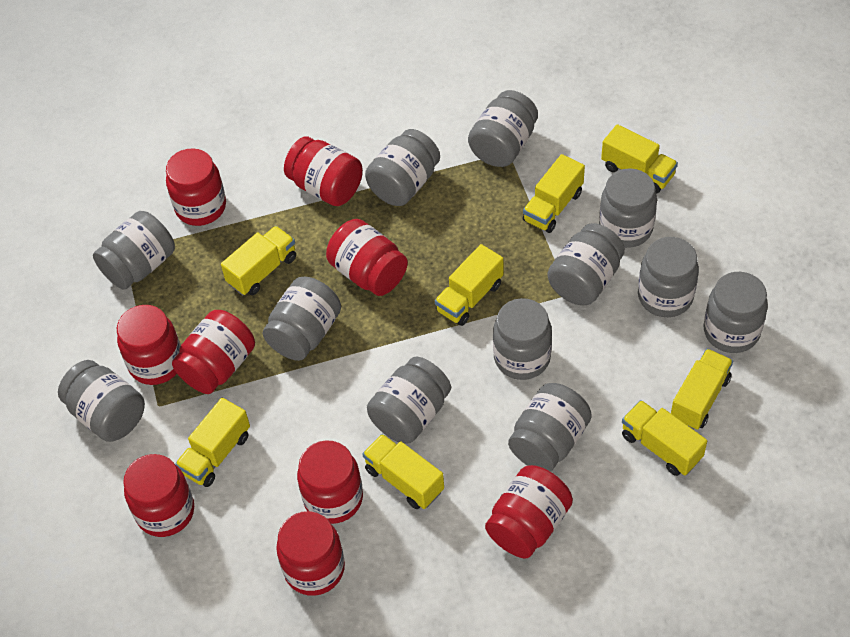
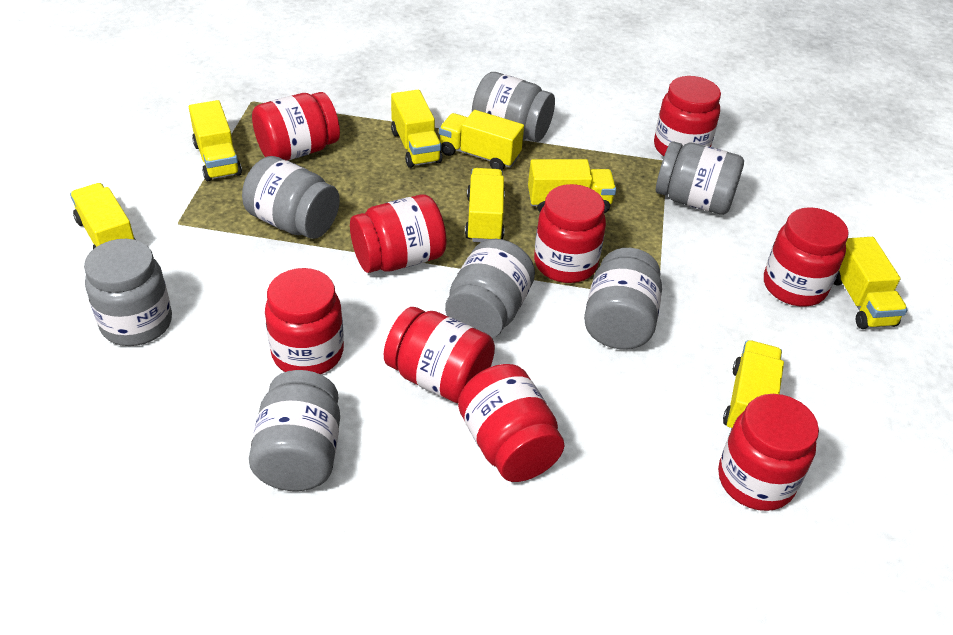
grey jar: [58,360,145,442] [93,211,175,290] [263,277,341,361] [365,129,440,206] [367,357,451,444] [468,90,538,167] [493,298,552,380] [508,383,592,471] [547,223,625,305] [599,168,657,248] [638,237,699,317] [704,272,768,353] = 12 -> [84,239,172,346] [242,156,340,239] [249,370,340,491] [445,239,535,338] [472,72,555,142] [584,248,662,349] [656,141,744,215] = 7

